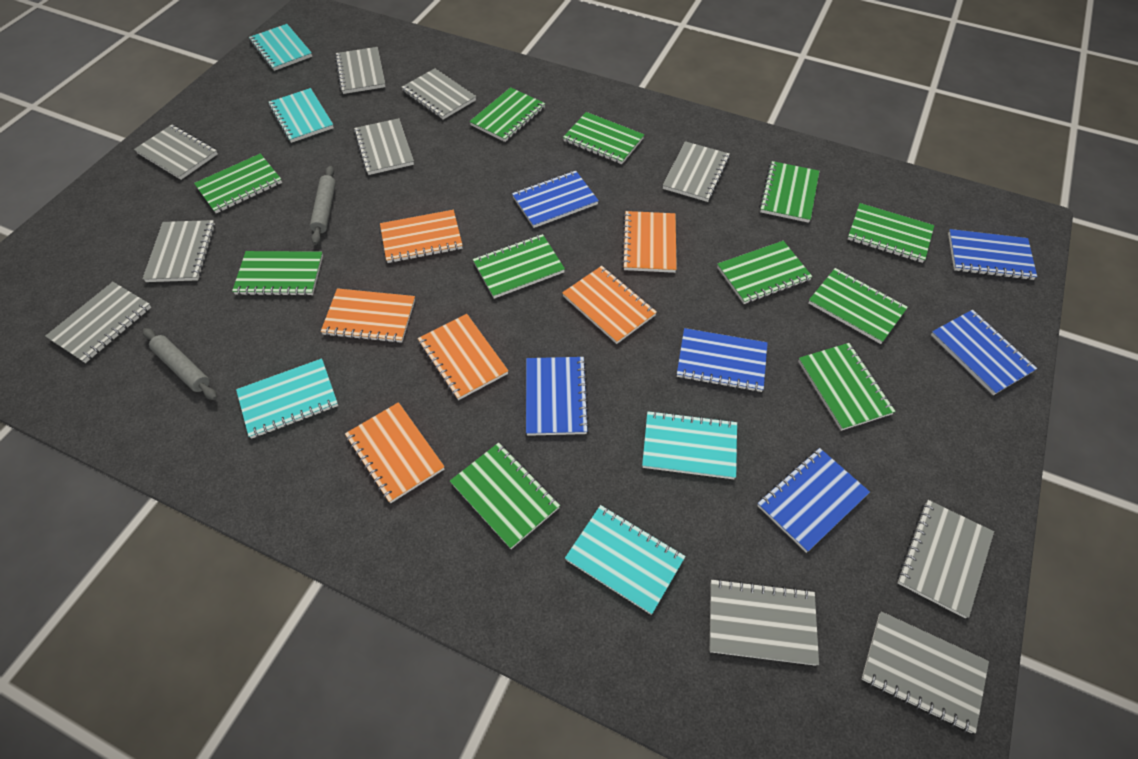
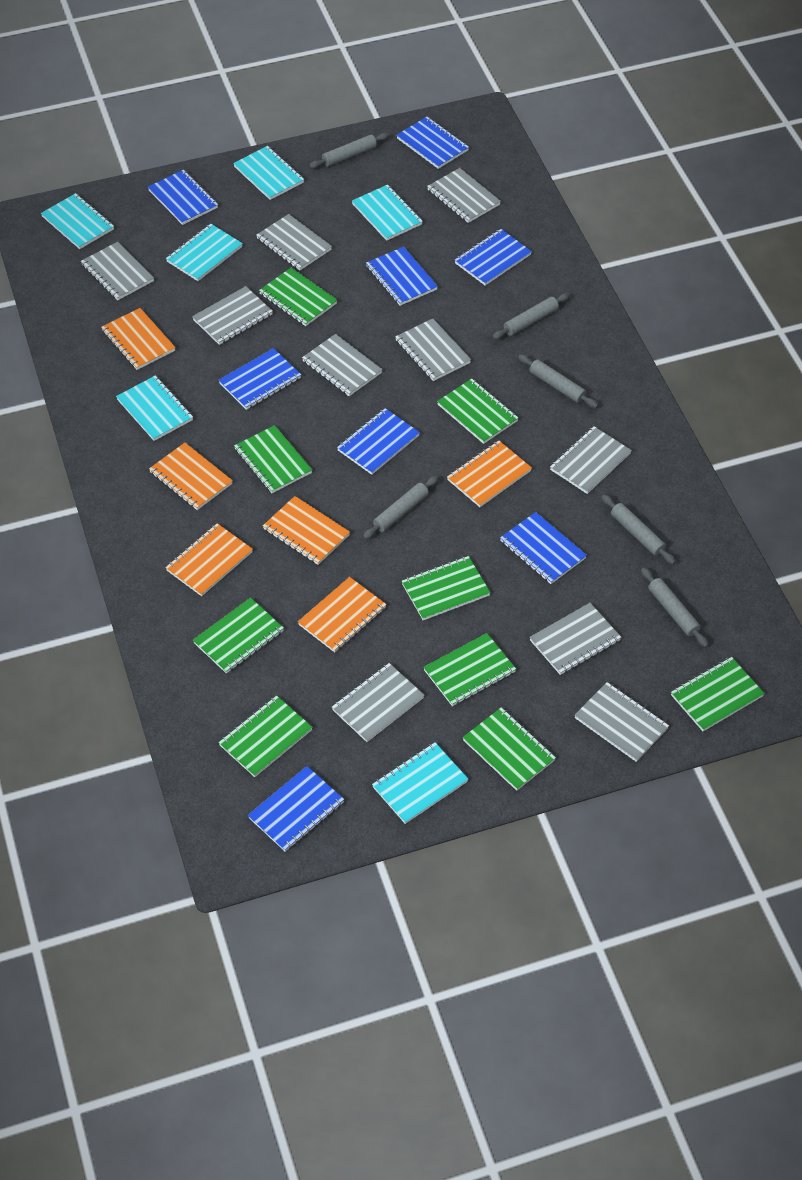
blue notebook: [512,171,599,228] [526,357,589,436] [677,328,768,392] [757,448,870,553] [931,310,1037,395] [948,229,1037,280] = 6 -> [148,170,218,225] [219,348,301,410] [248,766,344,852] [337,408,420,475] [366,247,438,306] [396,117,469,169] [455,229,532,286] [500,512,587,584] = 8
green notebook: [194,154,282,213] [232,251,323,296] [450,442,560,549] [469,87,545,142] [473,234,565,299] [563,112,645,164] [717,241,813,304] [759,161,819,223] [798,343,896,431] [808,268,908,344] [848,203,934,263] = 11 -> [193,598,284,673] [218,696,313,777] [234,425,312,493] [259,268,337,326] [402,556,491,620] [423,633,516,706] [437,379,518,444] [463,707,556,791] [671,657,765,731] = 9
grey rolling pin: [143,328,217,400] [310,166,336,245] = 2 -> [309,133,389,169] [363,476,438,539] [492,293,570,340] [518,355,598,408] [602,495,676,565] [641,568,708,648] = 6
turquoise notebook: [236,358,338,439] [249,24,312,71] [268,88,334,143] [565,505,686,615] [642,411,737,479] = 5 -> [41,193,114,249] [116,375,193,441] [166,224,243,281] [233,146,304,200] [352,185,423,241] [372,743,468,824] = 6

